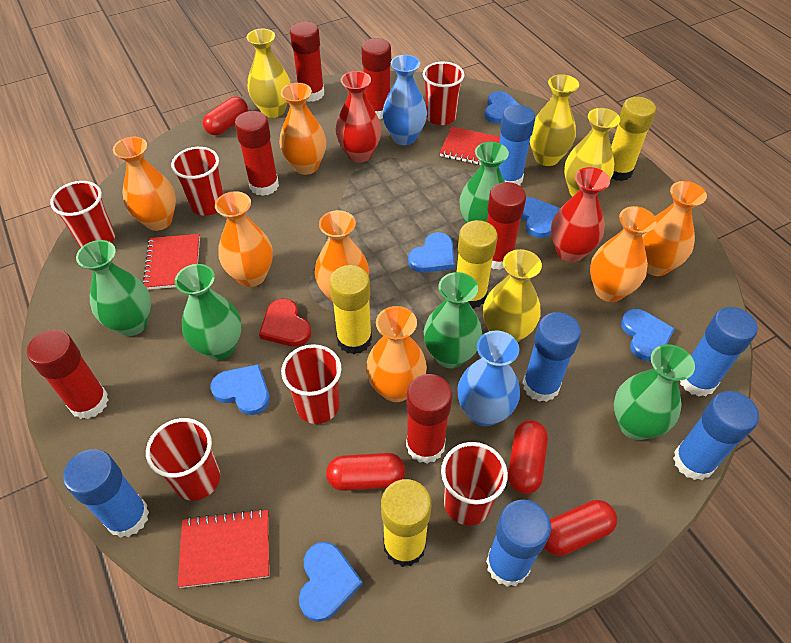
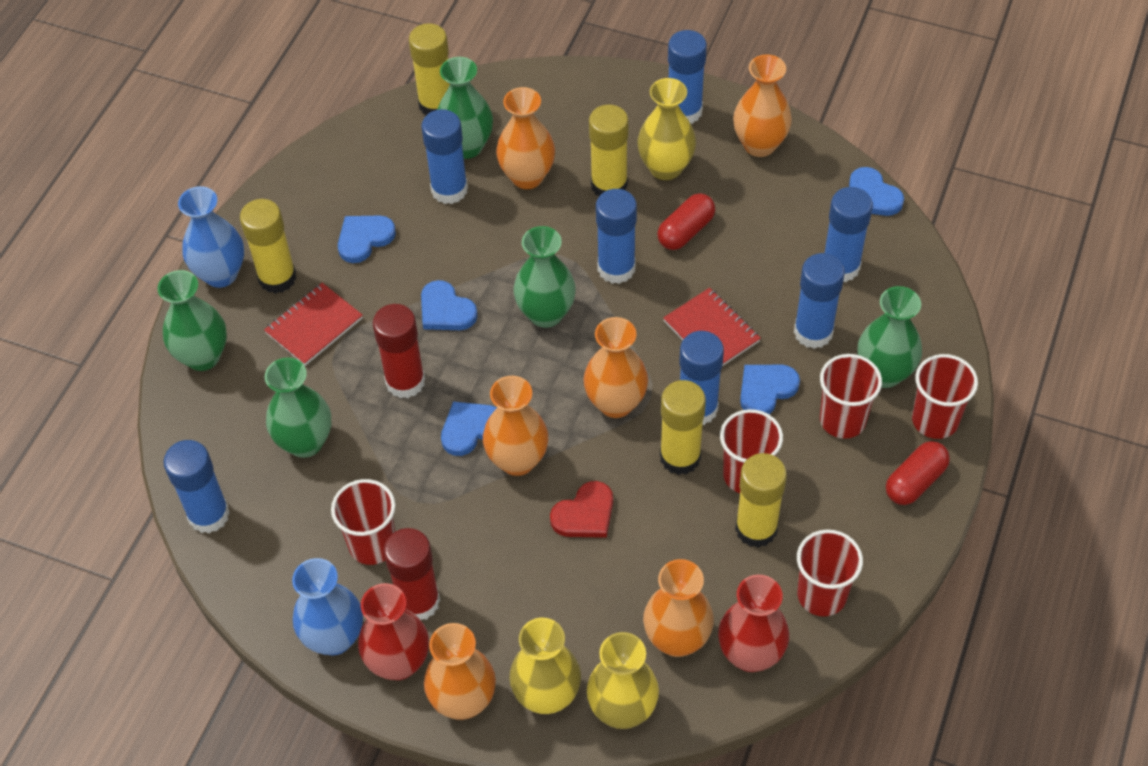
blue glue stick: [63,449,149,538] [486,500,551,587] [499,105,536,186] [523,312,581,402] [673,391,759,480] [680,307,758,396] = 6 -> [163,440,230,533] [421,109,468,204] [596,189,637,284] [668,30,707,124] [679,331,724,425] [794,253,845,349] [825,187,873,282] = 7
blue heart: [210,364,270,415] [299,542,363,622] [408,232,455,273] [485,91,520,124] [521,197,560,238] [621,309,675,361] = 6 -> [338,215,396,263] [421,280,478,330] [441,401,497,456] [740,365,800,414] [849,167,904,216] = 5
orange vase: [113,137,176,231] [215,191,273,287] [280,83,326,175] [314,210,369,302] [366,306,427,402] [590,206,657,302] [642,181,707,276] = 7 -> [424,623,496,720] [483,376,548,476] [496,87,555,189] [584,317,648,418] [643,559,714,657] [733,54,792,157] = 6
red capsule: [203,97,248,135] [326,453,405,491] [508,420,548,494] [544,500,617,556] = 4 -> [657,193,715,250] [886,441,950,505] = 2
red cup: [50,181,115,248] [146,418,220,501] [171,147,224,216] [281,344,342,424] [423,62,464,125] [441,442,508,526] = 6 -> [331,479,395,565] [720,409,783,493] [797,529,863,616] [820,354,882,439] [912,354,978,439] = 5
red glue stick: [27,329,109,419] [235,111,279,196] [290,21,324,102] [361,38,391,119] [406,374,452,464] [487,182,526,270] = 6 -> [373,304,425,398] [384,528,440,620] = 2
red notebook: [142,234,200,290] [178,509,269,588] [440,126,500,165] = 3 -> [264,283,363,366] [663,288,761,366] = 2
yellow glue stick: [329,265,372,354] [381,479,431,567] [457,220,498,309] [611,97,656,181] = 4 -> [240,199,297,294] [409,23,450,115] [589,105,629,196] [660,380,706,475] [735,453,787,548] = 5
yellow vase: [247,29,291,118] [483,249,542,342] [530,74,579,166] [564,108,620,197] = 4 -> [509,618,581,714] [587,632,659,729] [637,78,696,180] = 3

